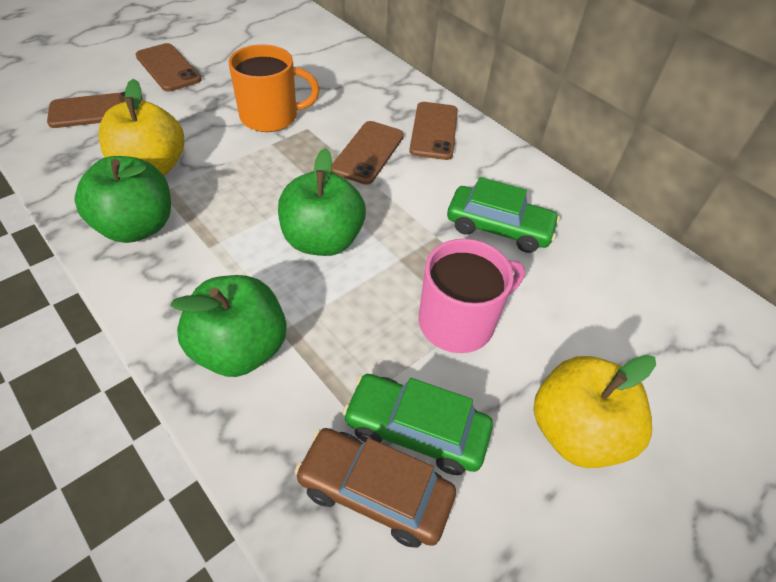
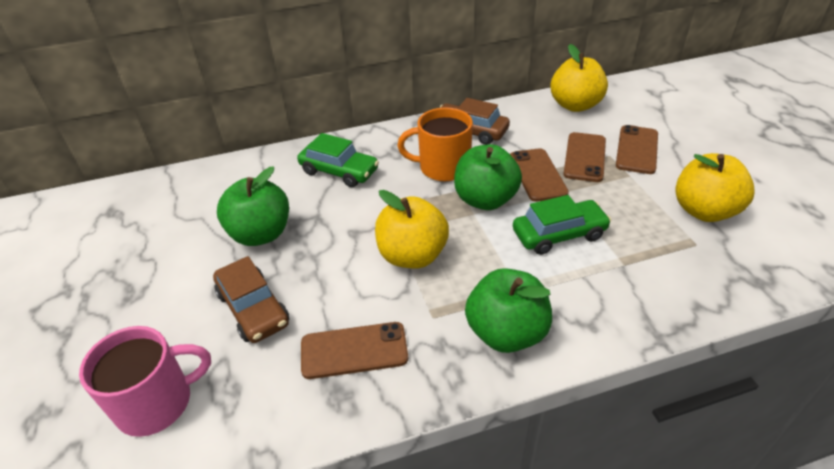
brown car: [294,428,456,548] = 1 -> [213,256,289,343] [440,98,510,145] = 2
yellow apple: [99,79,184,176] [534,355,656,468] = 2 -> [375,190,449,269] [550,44,608,112] [675,153,755,222] = 3

